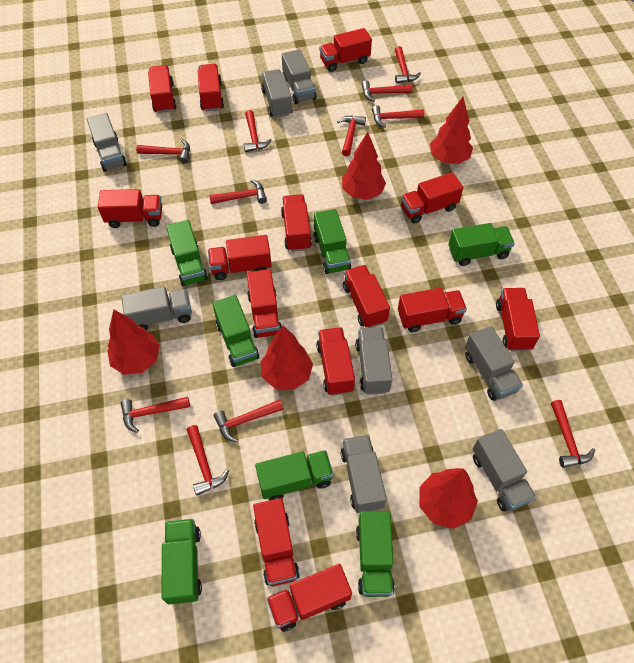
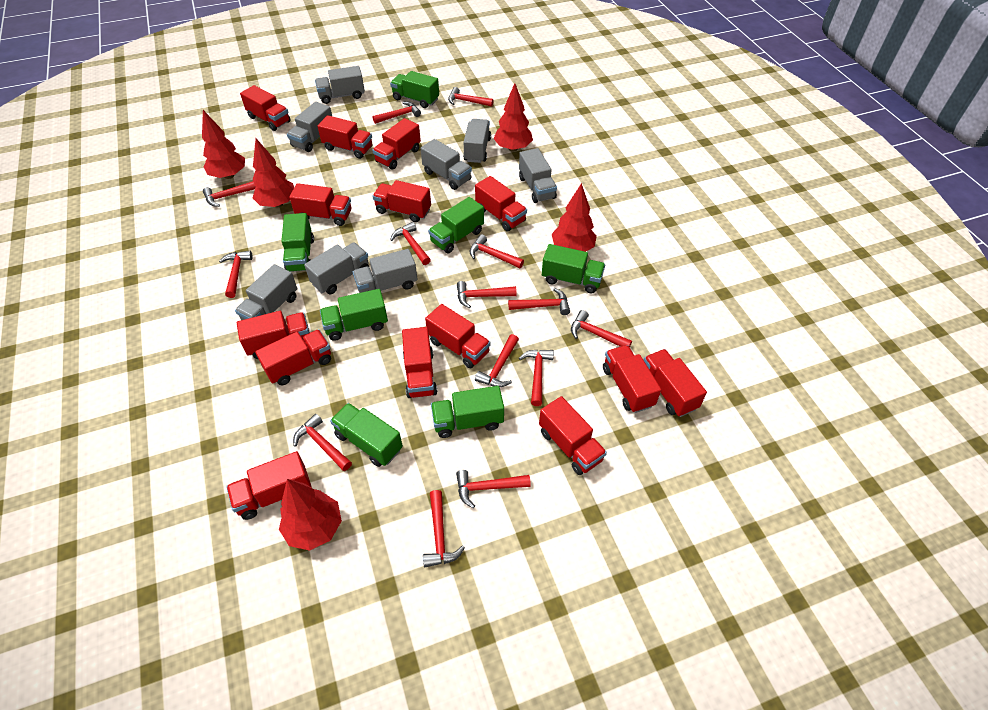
red hammer: [121,397,190,433] [136,139,190,164] [187,425,229,496] [209,179,267,204] [214,399,284,442] [244,110,272,152] [337,116,366,156] [361,80,413,102] [372,105,424,128] [395,46,421,84] [551,400,595,468] = 11 -> [203,181,256,207] [219,251,253,298] [293,414,352,471] [373,102,421,124] [390,222,431,265] [423,490,465,567] [448,87,494,107] [456,470,531,508] [457,281,517,308] [469,234,524,268] [475,334,519,387] [508,288,570,315] [519,350,554,406] [571,310,632,347] = 14

